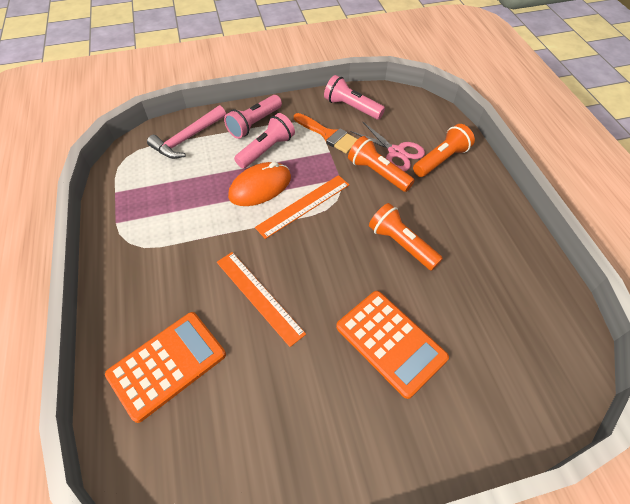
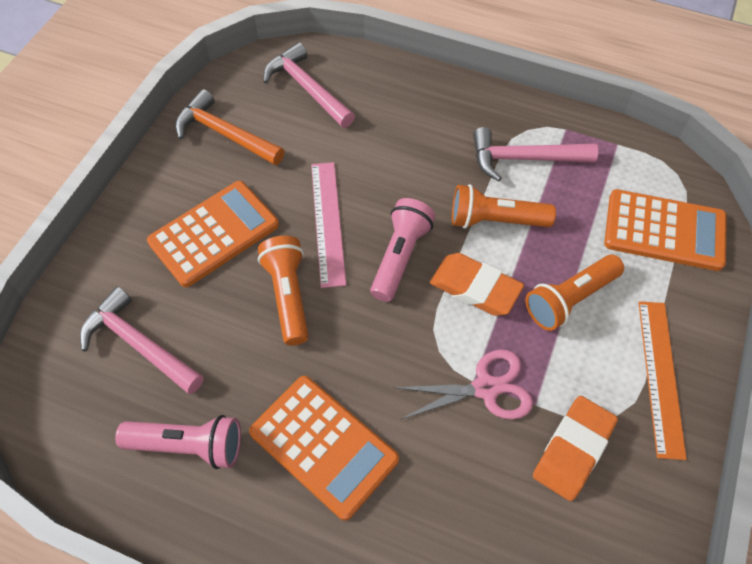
orange brush: [294,113,358,154] = 1 -> none = 0
orange calculator: [105,312,226,423] [336,291,449,399] = 2 -> [147,181,279,287] [249,376,399,521] [604,189,727,271] = 3
orange eraser: none = 0 -> [430,253,524,316] [533,396,618,501] = 2
orange hammer: none = 0 -> [175,89,284,165] = 1
orange mouse: [228,162,291,206] = 1 -> none = 0
orange ruler: [217,252,306,347] [255,175,349,239] = 2 -> [638,301,687,460] = 1
pink flashlight: [224,95,282,139] [234,113,295,169] [324,75,385,120] = 3 -> [115,415,241,469] [370,198,435,302] = 2
pink hammer: [147,105,226,159] = 1 -> [80,287,204,394] [263,42,355,128] [473,127,598,181] = 3
pink ruler: none = 0 -> [311,162,346,288] = 1

